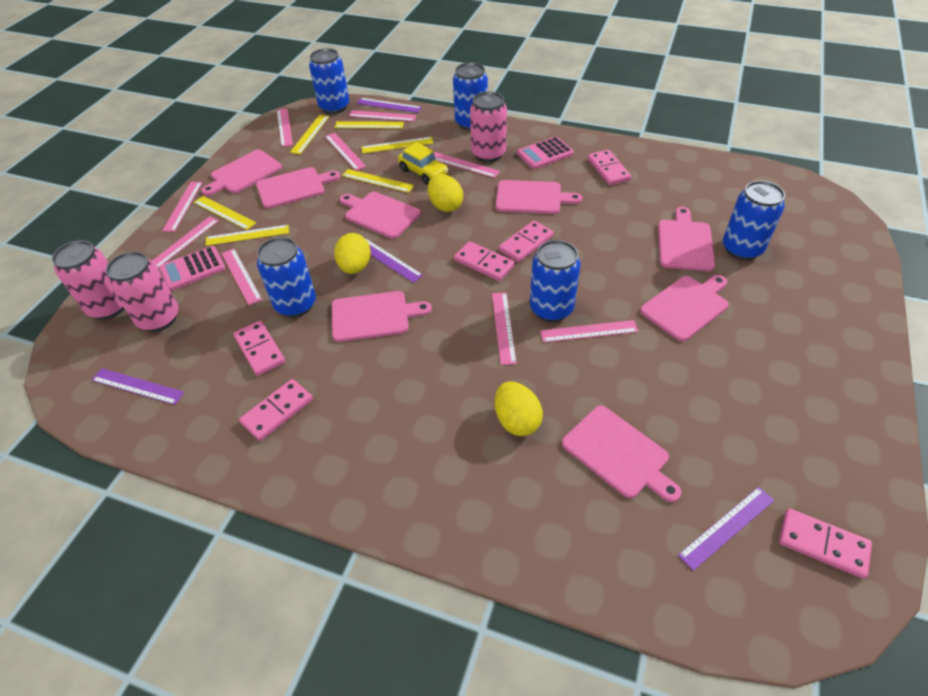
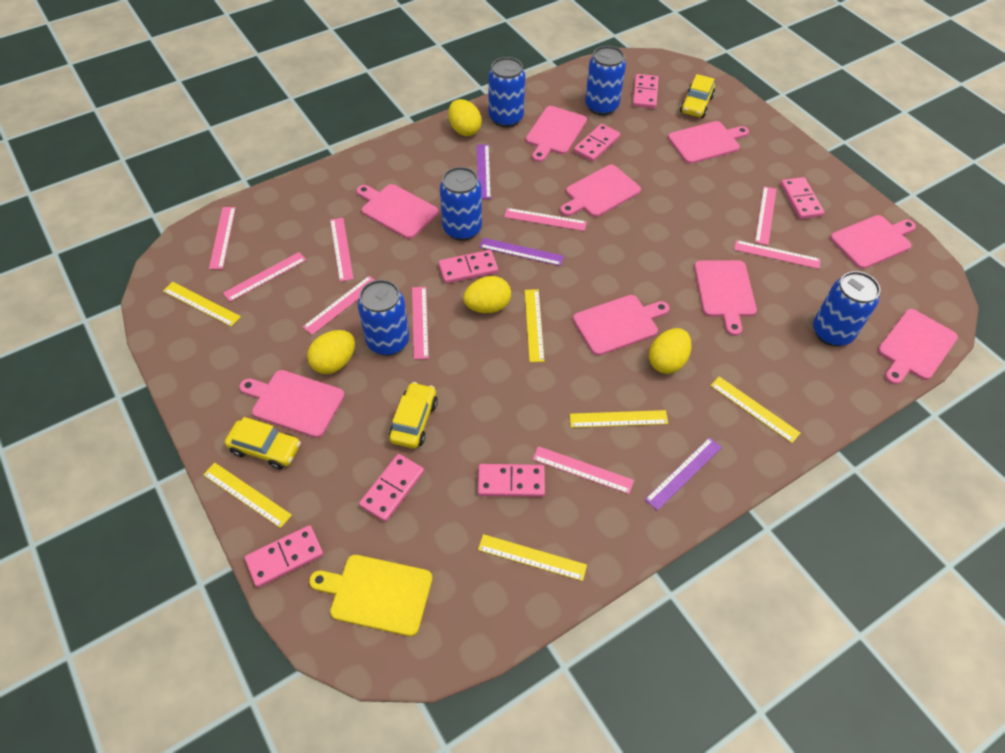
pink calculator: [159,246,226,291] [517,136,574,169] = 2 -> none = 0
pink can: [52,240,124,320] [106,251,178,332] [470,91,507,162] = 3 -> none = 0
pink cutting board: [201,150,282,196] [256,167,340,209] [331,291,432,342] [340,192,421,239] [496,180,583,214] [562,406,681,502] [640,275,729,342] [658,207,715,271] = 8 -> [239,370,345,438] [356,184,439,239] [526,106,587,162] [560,165,641,217] [573,295,670,356] [668,121,749,164] [694,260,757,336] [830,215,916,269] [878,309,958,385] = 9
pink domino: [233,321,285,376] [239,379,313,441] [454,241,515,281] [499,220,554,262] [588,150,631,185] [779,508,872,579] = 6 -> [245,525,323,587] [359,454,424,522] [438,250,498,284] [478,464,545,497] [574,124,620,162] [633,74,658,109] [780,177,824,219] = 7
purple ruler: [92,368,185,405] [357,98,422,113] [364,237,423,283] [678,487,774,571] = 4 -> [477,144,491,199] [479,238,564,266] [645,437,722,511] = 3
yellow car: [398,142,448,185] = 1 -> [225,417,301,470] [389,382,438,449] [680,74,715,118] = 3
yellow cutting board: none = 0 -> [309,555,432,636] = 1
yellow egg: [334,233,371,274] [428,174,463,212] [495,381,543,436] = 3 -> [307,330,355,374] [448,99,482,136] [463,276,511,313] [649,328,692,374] = 4

